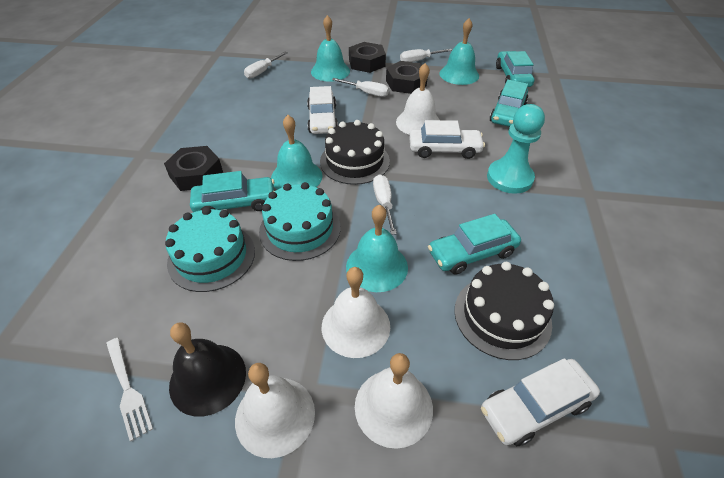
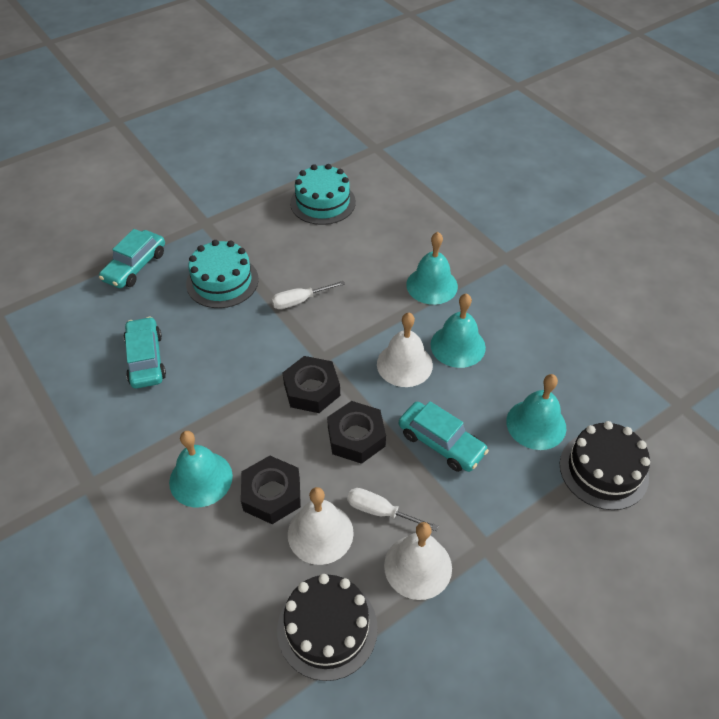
black bell: [169,322,246,417] = 1 -> none = 0
turquoise car: [190,171,274,212] [428,214,521,275] [490,80,528,127] [496,51,534,87] = 4 -> [99,229,165,288] [124,316,166,389] [399,401,489,472] = 3
turquoise pawn: [487,104,545,194] = 1 -> none = 0
white bell: [235,363,315,458] [322,267,390,358] [355,353,433,449] [396,63,439,135] = 4 -> [288,487,354,565] [377,313,433,387] [384,522,452,600] = 3
white car: [307,86,338,134] [409,120,485,159] [481,358,600,446] = 3 -> none = 0
white fork: [106,338,153,442] = 1 -> none = 0
white screwdriver: [244,52,288,79] [332,78,389,97] [373,174,397,235] [400,49,452,62] = 4 -> [271,281,345,309] [347,488,438,531] = 2

